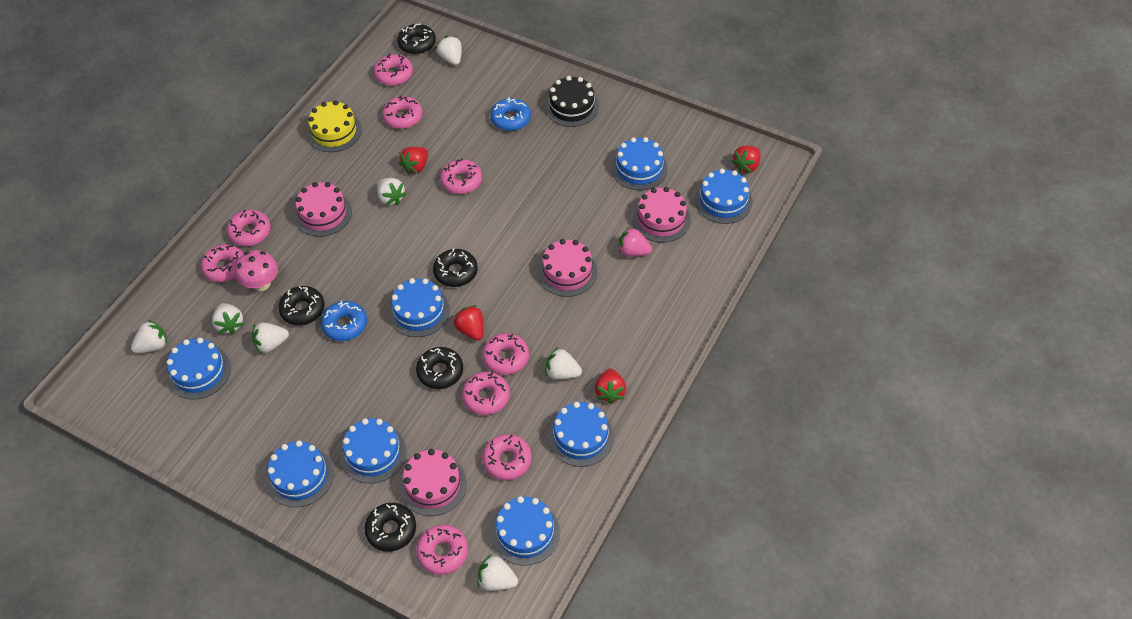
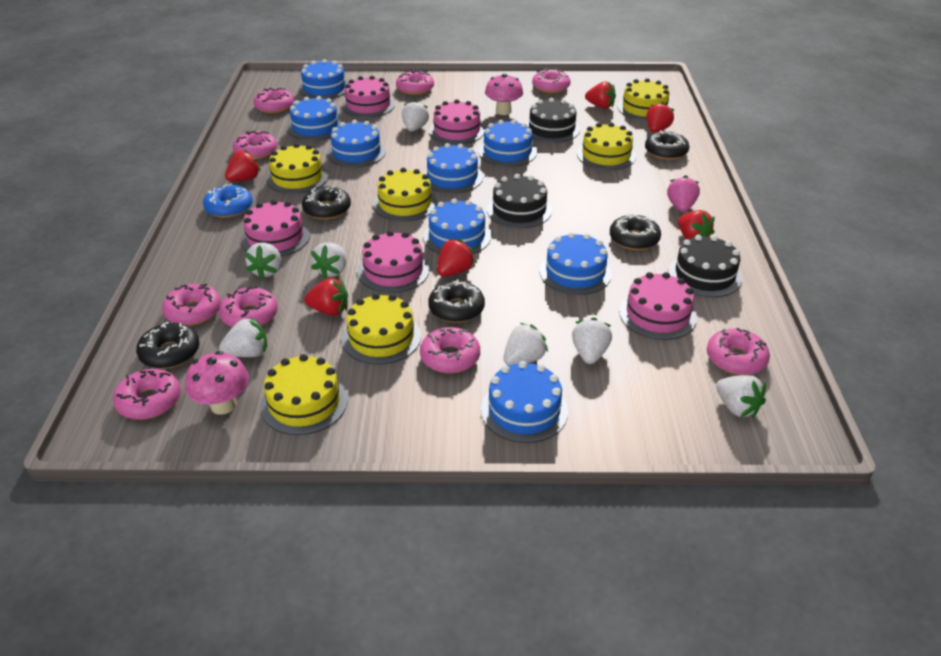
black cake: [545,76,599,127] = 1 -> [487,174,552,228] [526,98,580,143] [669,235,742,297] = 3
blue donut: [321,301,367,341] [490,97,531,131] = 2 -> [203,184,253,218] = 1
pink cake: [294,182,352,237] [400,449,467,516] [538,239,598,297] [633,187,691,242] = 4 -> [241,200,310,257] [342,76,395,118] [358,231,429,293] [429,99,485,144] [619,272,697,340] = 5
pink mushroom: [235,250,278,291] = 1 -> [185,351,249,415] [485,73,523,115] = 2
red strawberry: [399,147,428,174] [453,305,484,341] [595,368,626,404] [731,146,761,173] = 4 -> [225,149,261,182] [304,278,348,316] [437,239,475,277] [585,81,616,109] [646,102,674,133] [678,210,715,240] = 6
yellow cake: [307,101,362,152] = 1 -> [261,354,348,435] [267,143,329,194] [342,293,421,364] [373,167,437,221] [577,122,636,170] [618,78,671,121] = 6

